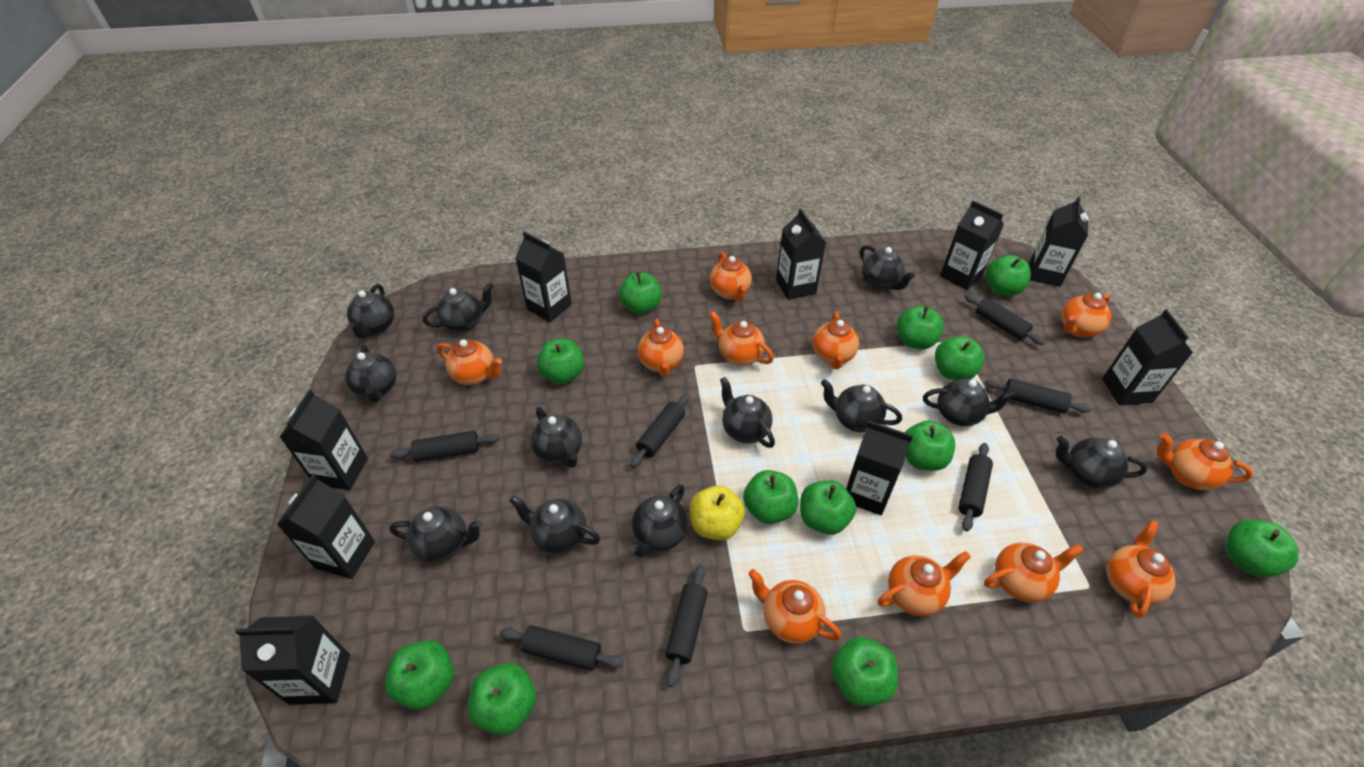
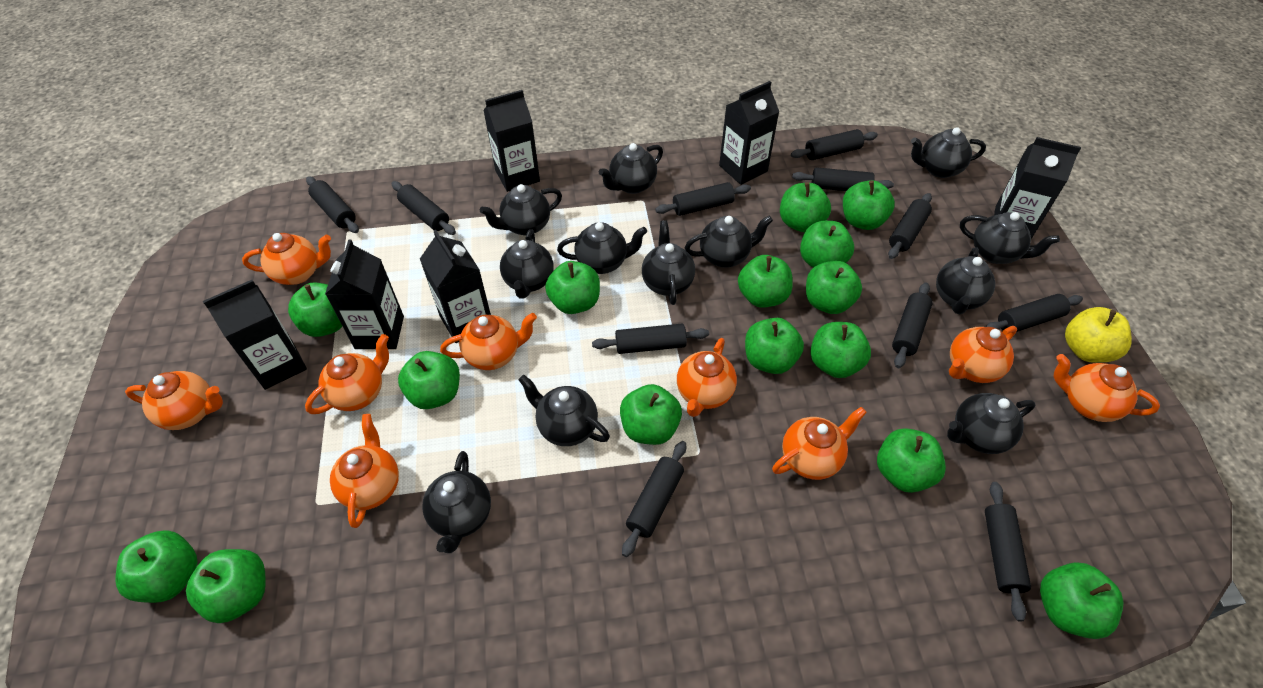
black carton: [235,616,350,705] [277,475,375,579] [280,390,368,490] [515,232,572,322] [776,209,826,300] [846,421,913,516] [940,201,1004,290] [1029,196,1089,287] [1102,309,1193,405] = 9 -> [203,280,307,390] [325,239,404,349] [420,230,491,343] [483,90,540,192] [719,81,779,185] [994,137,1081,239] = 6
black rolling pin: [390,431,500,462] [500,625,624,671] [630,393,690,467] [665,564,708,687] [958,443,993,531] [964,294,1046,345] [985,378,1091,414] = 7 -> [306,176,359,233] [392,181,456,235] [592,324,709,354] [622,441,686,557] [655,182,751,216] [791,129,878,160] [792,167,894,191] [888,193,932,259] [892,283,933,368] [985,294,1083,332] [985,482,1031,622] = 11
green apple: [385,640,454,710] [468,663,537,735] [537,339,584,384] [619,272,662,314] [743,470,798,524] [800,480,856,535] [831,637,898,706] [897,306,944,349] [905,421,955,471] [935,336,985,380] [986,255,1031,296] [1226,519,1299,577] = 12 -> [115,530,198,603] [186,549,265,623] [288,282,342,337] [398,351,460,409] [545,261,600,314] [620,384,682,445] [738,255,793,308] [745,318,804,374] [780,182,831,232] [800,221,854,268] [806,261,862,314] [810,322,871,378] [843,180,895,230] [877,428,946,493] [1040,562,1124,639] = 15
orange teapot: [437,339,502,385] [638,319,684,377] [709,311,774,366] [710,252,752,301] [748,569,841,644] [812,312,859,369] [878,551,971,616] [984,543,1084,603] [1061,293,1111,337] [1106,520,1176,618] [1157,433,1253,490] = 11 -> [125,371,223,430] [242,233,331,285] [305,334,389,414] [330,414,399,528] [440,313,537,370] [677,338,737,417] [772,407,867,480] [949,326,1017,383] [1053,354,1160,422] = 9

